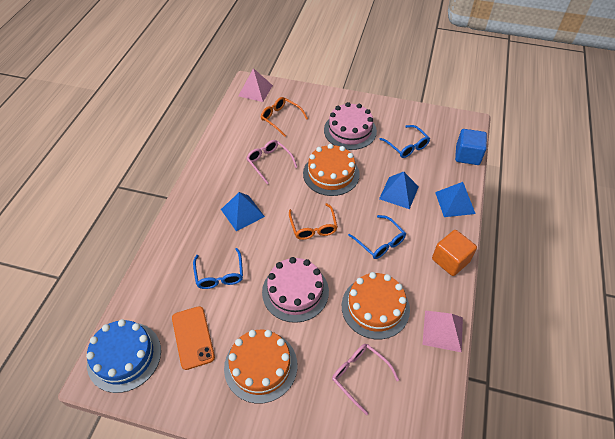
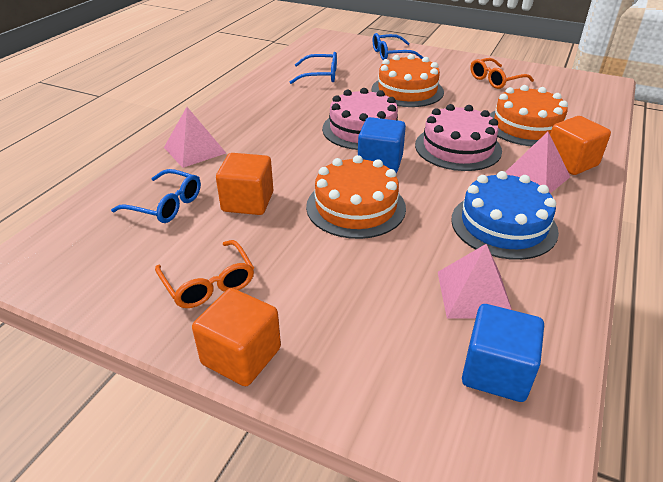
blue cube: [455,129,487,165] = 1 -> [358,117,406,173] [462,304,544,402] = 2
blue pyramid: [221,192,265,231] [379,172,419,209] [435,182,475,217] = 3 -> none = 0
orange cube: [432,230,477,276] = 1 -> [192,288,281,386] [216,153,273,215] [550,116,611,175] = 3
orange phone: [172,306,215,370] = 1 -> none = 0
pink glasses: [246,140,297,184] [332,344,399,415] = 2 -> none = 0
pink pyramid: [238,68,273,102] [422,310,463,352] = 2 -> [164,107,226,168] [438,244,512,319] [505,132,570,193] = 3

